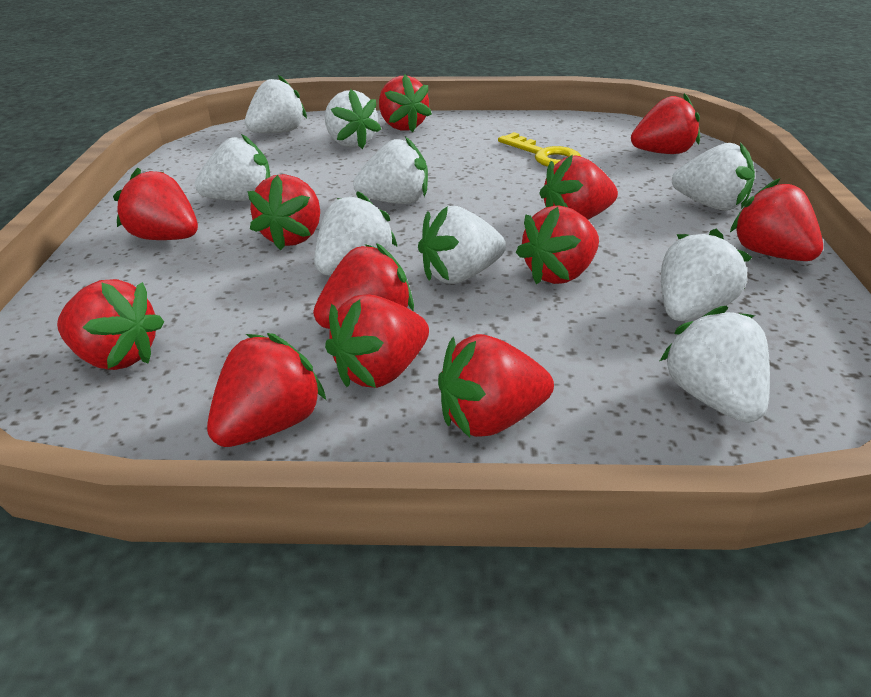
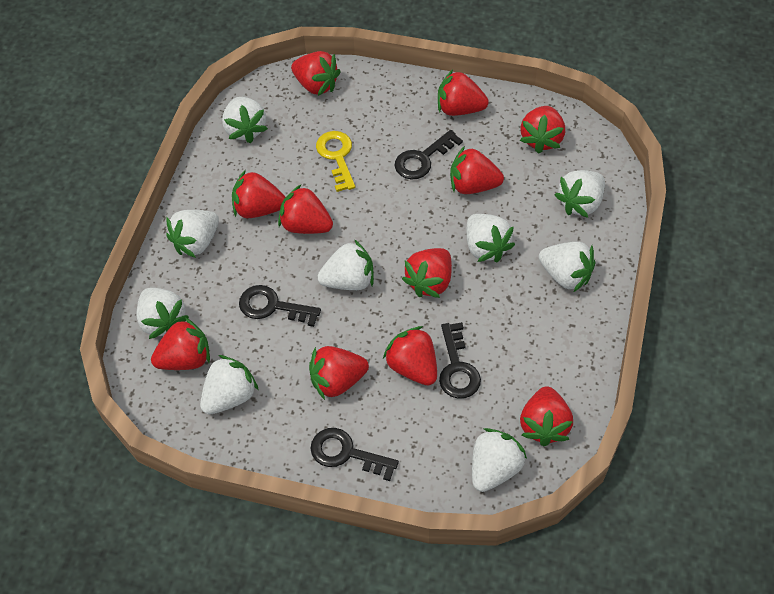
black key: none = 0 -> [239,285,321,327] [310,428,399,481] [395,130,463,180] [439,322,481,399] = 4
red strawberry: [57,279,164,370] [113,168,198,240] [207,333,326,447] [247,174,320,250] [313,243,414,329] [325,294,429,388] [379,74,432,132] [438,334,554,437] [516,205,599,285] [539,155,618,220] [631,93,700,154] [730,178,823,261] = 12 -> [151,317,210,370] [232,170,286,218] [278,184,333,234] [291,51,340,96] [309,346,369,400] [383,326,437,386] [402,248,452,298] [438,70,489,116] [450,146,504,194] [520,106,565,154] [520,386,573,446] = 11

